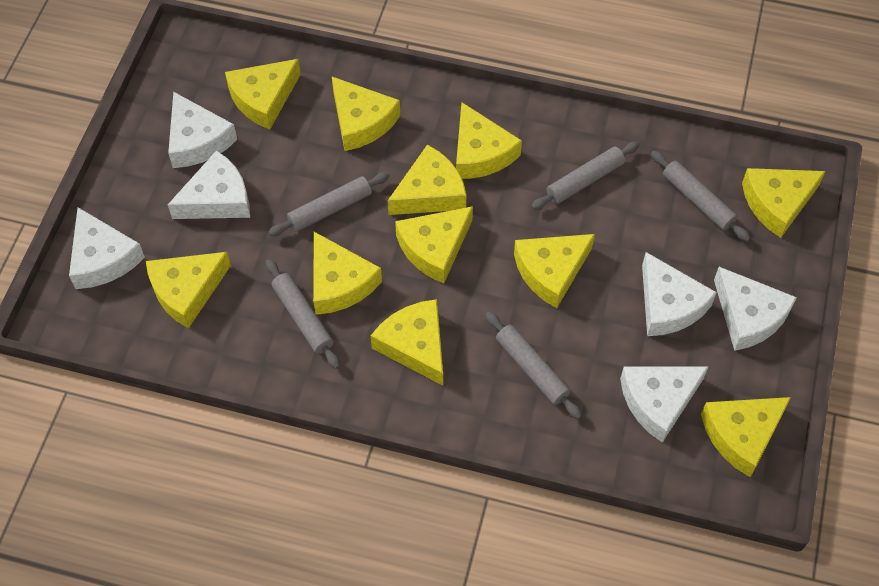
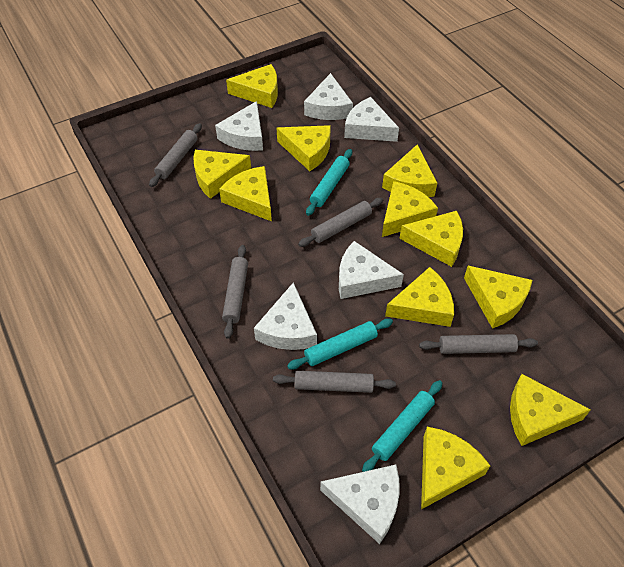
turquoise rolling pin: none = 0 -> [287,318,393,369] [306,149,352,216] [362,380,442,472] = 3

